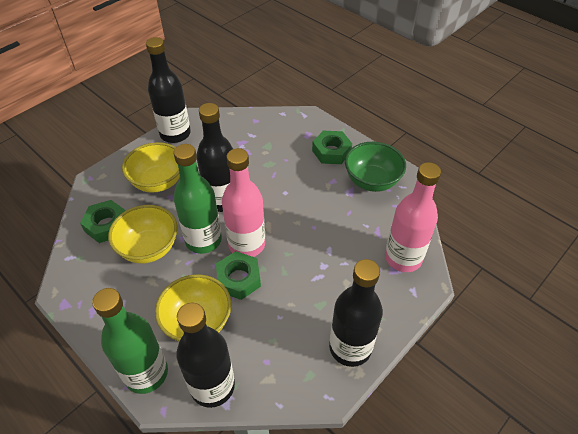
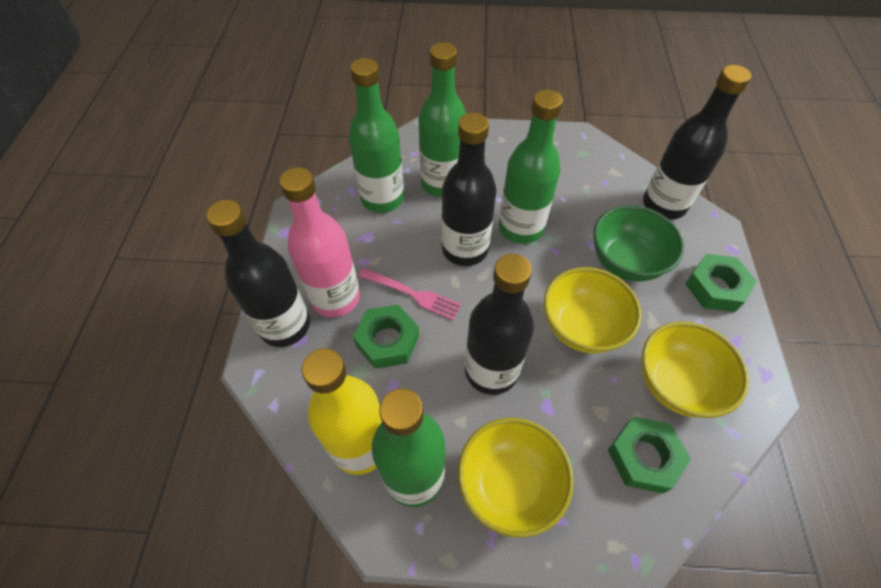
green bottle: [92,288,168,394] [174,144,222,254] = 2 -> [349,58,404,213] [372,388,446,507] [418,42,466,197] [499,89,563,244] = 4
pink bottle: [222,148,265,257] [385,162,441,272] = 2 -> [280,167,360,318] = 1
pink fork: none = 0 -> [359,268,461,320] = 1
yellow bottle: none = 0 -> [302,348,382,475] = 1

